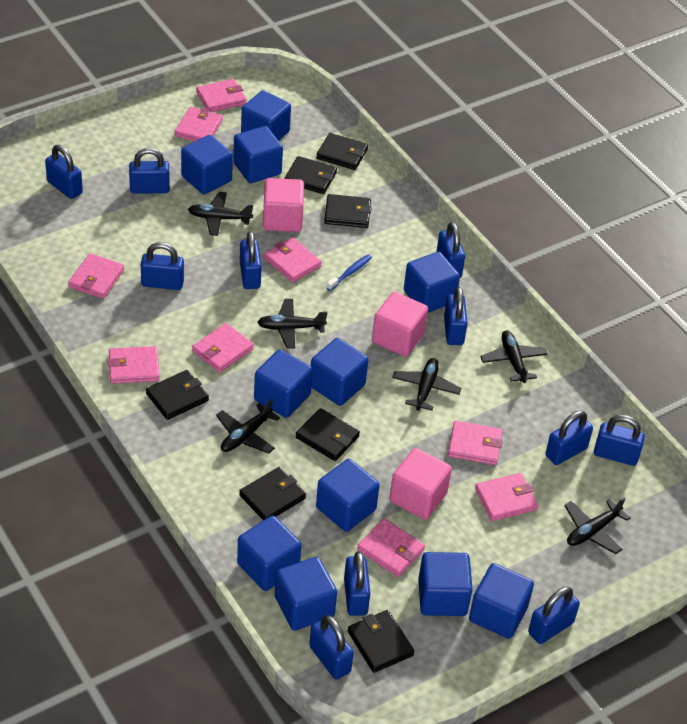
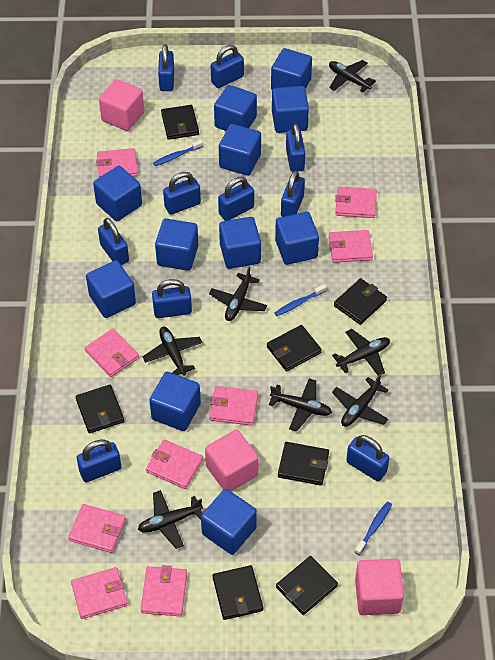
black plane: [188,192,253,236] [216,398,280,454] [257,299,328,348] [392,358,461,411] [480,330,548,383] [564,497,630,554] = 6 -> [138,490,203,549] [142,327,202,376] [209,267,267,321] [269,378,332,431] [329,60,376,93] [332,329,390,376] [332,374,389,427] = 7
blue padlock: [45,145,83,199] [129,148,170,194] [141,242,184,290] [240,231,262,289] [309,615,354,680] [344,551,371,616] [436,222,465,277] [444,287,468,345] [528,587,580,644] [545,411,593,465] [594,415,645,466] = 11 -> [77,440,121,482] [98,218,129,265] [152,279,192,318] [158,44,174,91] [163,172,201,215] [211,45,244,88] [218,177,254,221] [281,170,305,217] [286,123,305,172] [346,435,389,481] = 10
blue toothbrush: [326,254,372,291] = 1 -> [153,140,203,166] [275,284,326,316] [355,502,392,555] = 3

